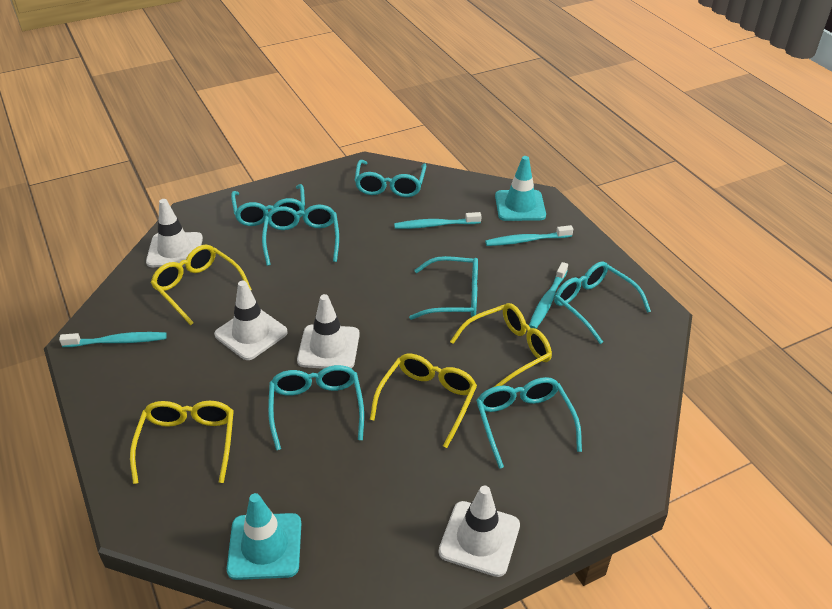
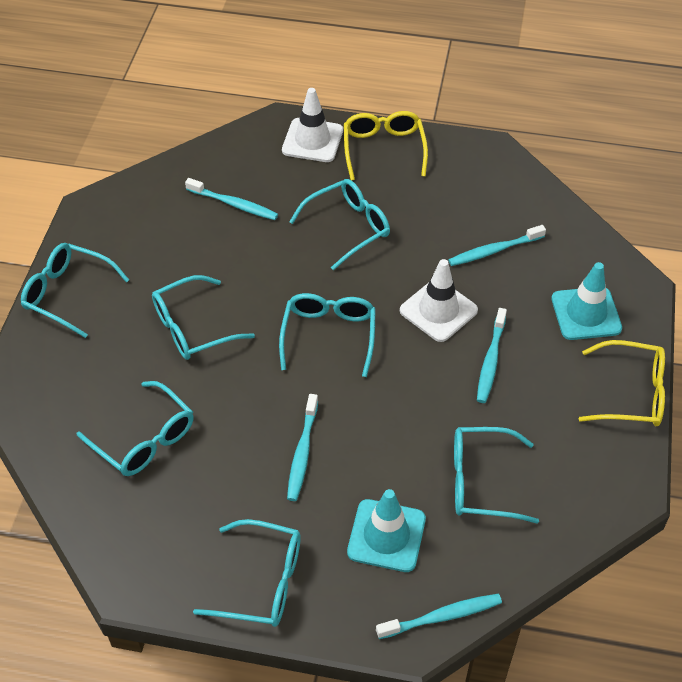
turquoise toothbrush: [59,332,167,347] [394,212,482,229] [485,225,573,246] [529,262,568,329] = 4 -> [185,178,278,220] [287,394,318,501] [376,594,502,639] [448,225,546,266] [477,308,507,403] = 5
white traffic cone: [146,199,203,267] [214,281,288,360] [297,294,360,369] [439,486,520,577] = 4 -> [282,88,343,162] [400,259,478,342] = 2
yellow glasses: [130,401,234,484] [151,244,252,325] [370,354,477,448] [450,303,552,387] = 4 -> [344,111,428,180] [579,340,665,426] = 2

